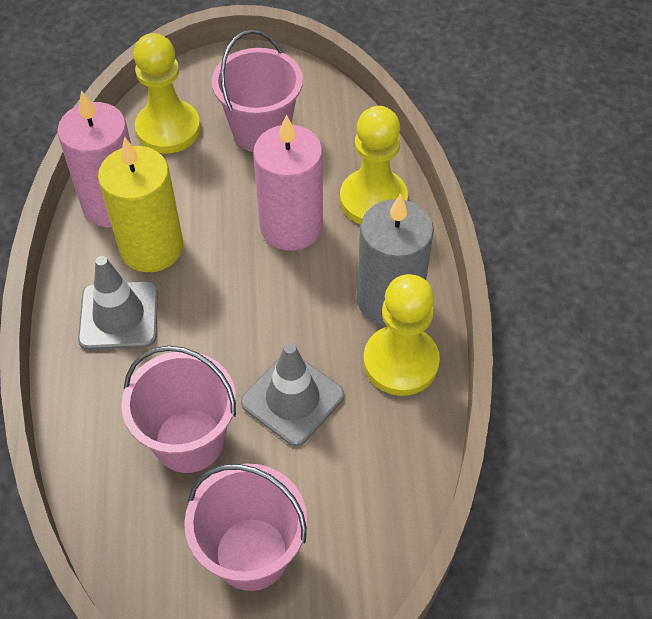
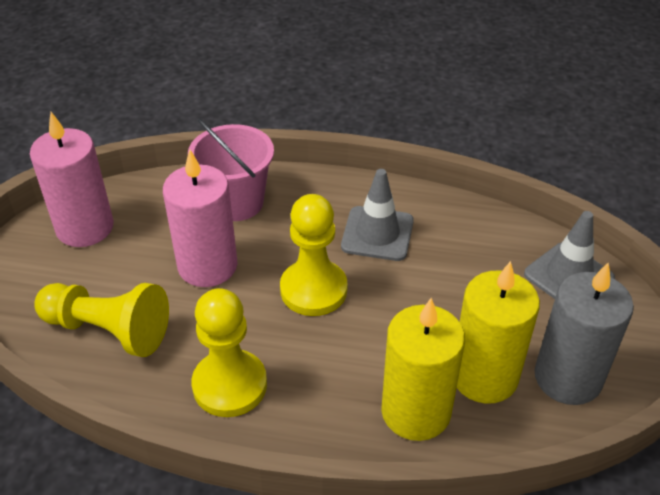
pink bucket: [121,346,236,473] [184,464,307,591] [211,30,303,152] = 3 -> [188,119,274,221] = 1
yellow candle: [98,137,183,272] = 1 -> [381,298,465,441] [457,261,540,404] = 2

